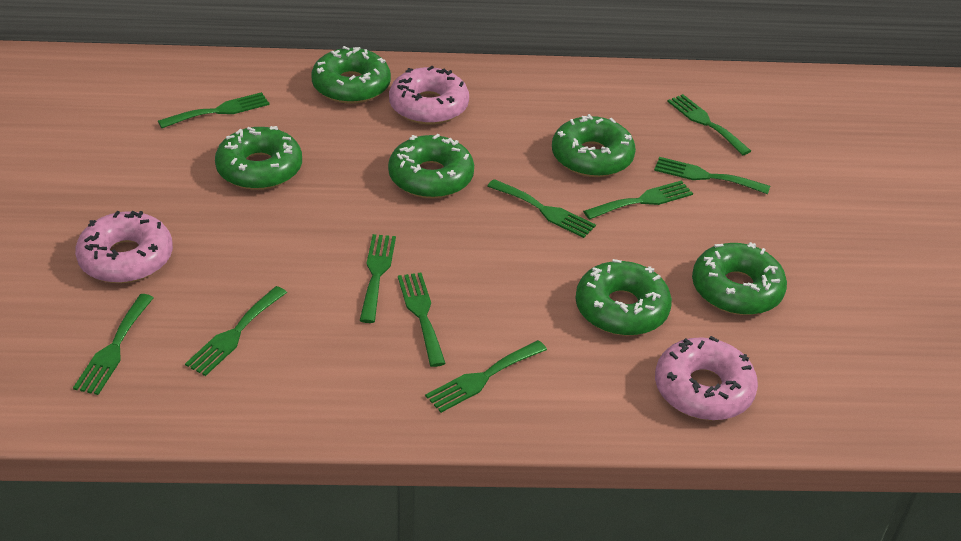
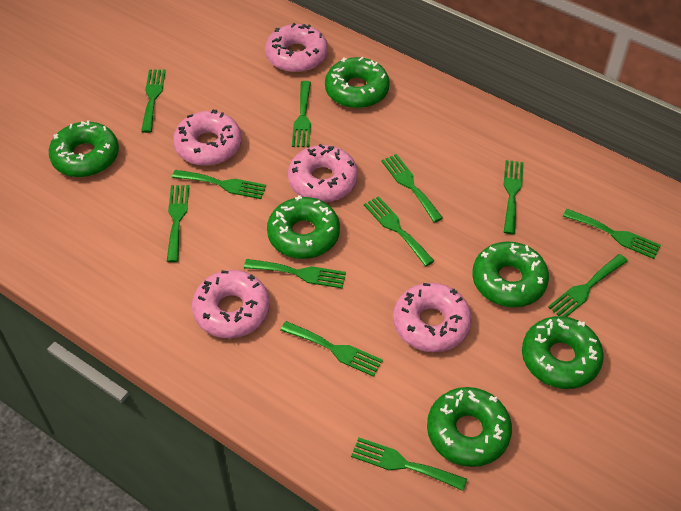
green fork: [73,294,154,395] [158,92,270,128] [185,286,287,376] [359,234,396,323] [398,273,446,367] [425,340,547,413] [487,179,596,238] [583,180,693,220] [654,157,770,194] [667,94,751,155] = 10 -> [141,70,166,133] [167,185,189,262] [172,170,266,199] [244,259,346,288] [280,321,383,377] [292,81,311,147] [351,438,467,491] [364,196,434,266] [381,154,443,222] [504,160,524,234] [548,254,628,317] [563,209,661,259] = 12
pink donut: [75,211,173,283] [389,66,469,125] [655,336,758,421] = 3 -> [173,109,242,166] [192,270,270,338] [265,23,328,73] [288,144,358,202] [393,283,472,352] = 5

